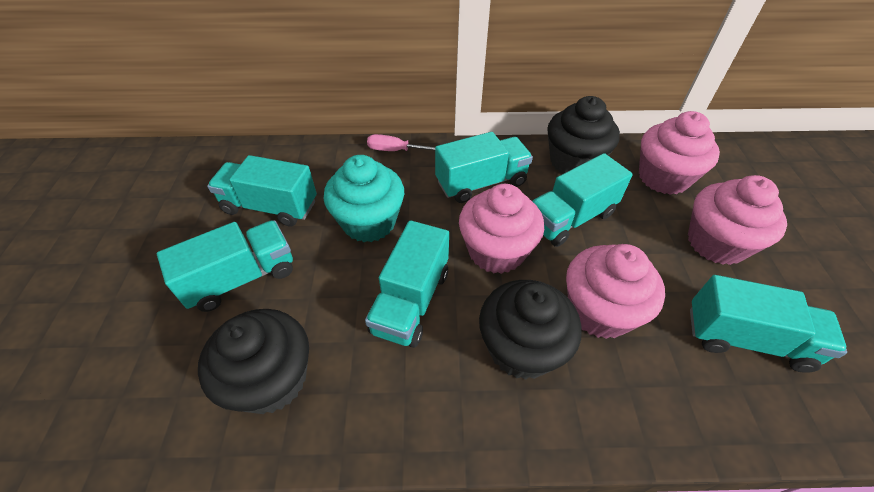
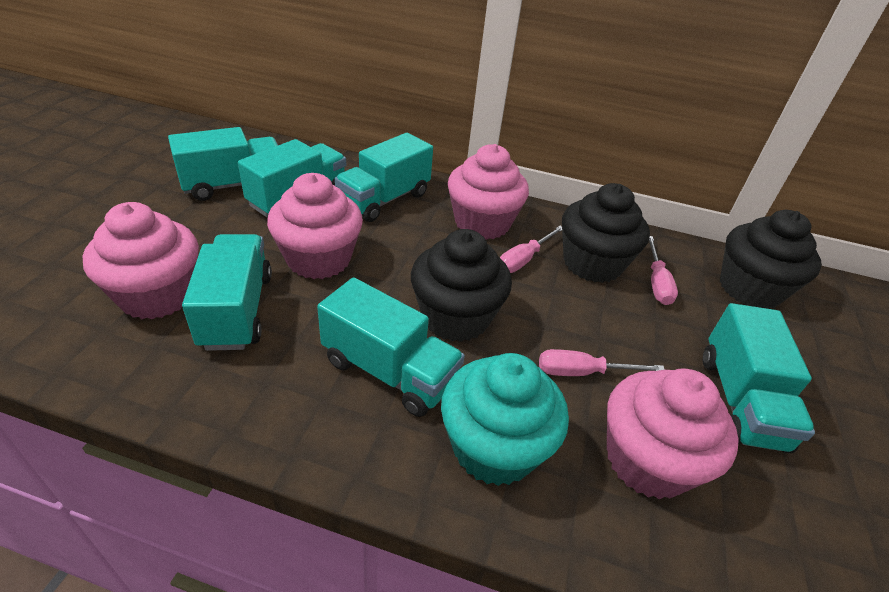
pink screwdriver: [367,134,435,151] = 1 -> [500,226,562,273] [539,349,665,376] [649,236,678,305] = 3

